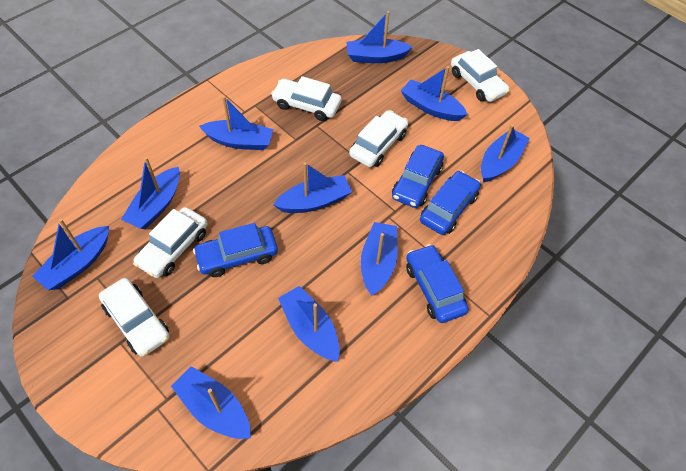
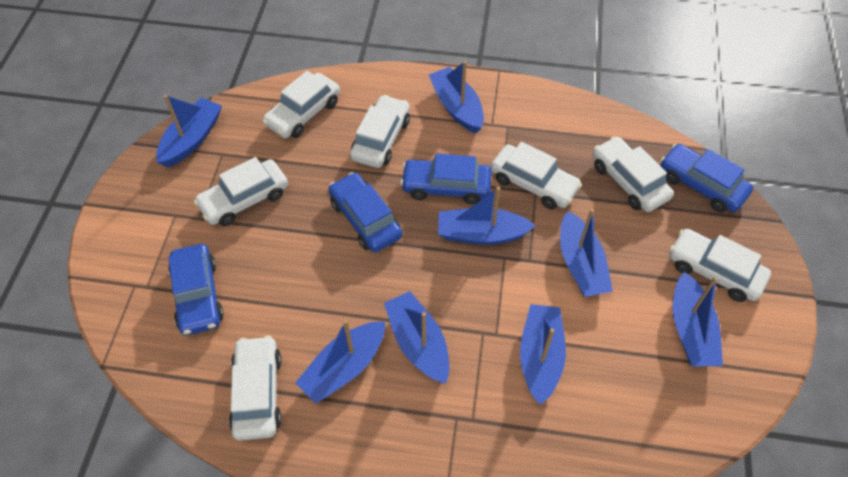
blue boat: [32,219,109,290] [121,157,180,229] [171,366,251,439] [199,96,274,150] [273,162,352,213] [278,286,340,362] [346,11,413,63] [361,222,398,296] [401,66,468,121] [481,124,530,183] = 10 -> [156,95,222,167] [295,320,385,404] [384,291,449,384] [429,61,484,133] [438,187,536,245] [520,304,566,405] [560,209,613,297] [673,272,723,366] = 8
white car: [99,278,169,357] [133,207,207,278] [271,76,342,121] [349,110,408,167] [451,49,509,102] = 5 -> [194,157,288,226] [229,335,282,441] [262,71,340,138] [350,95,410,168] [491,142,582,210] [593,136,674,212] [669,229,771,302] = 7

